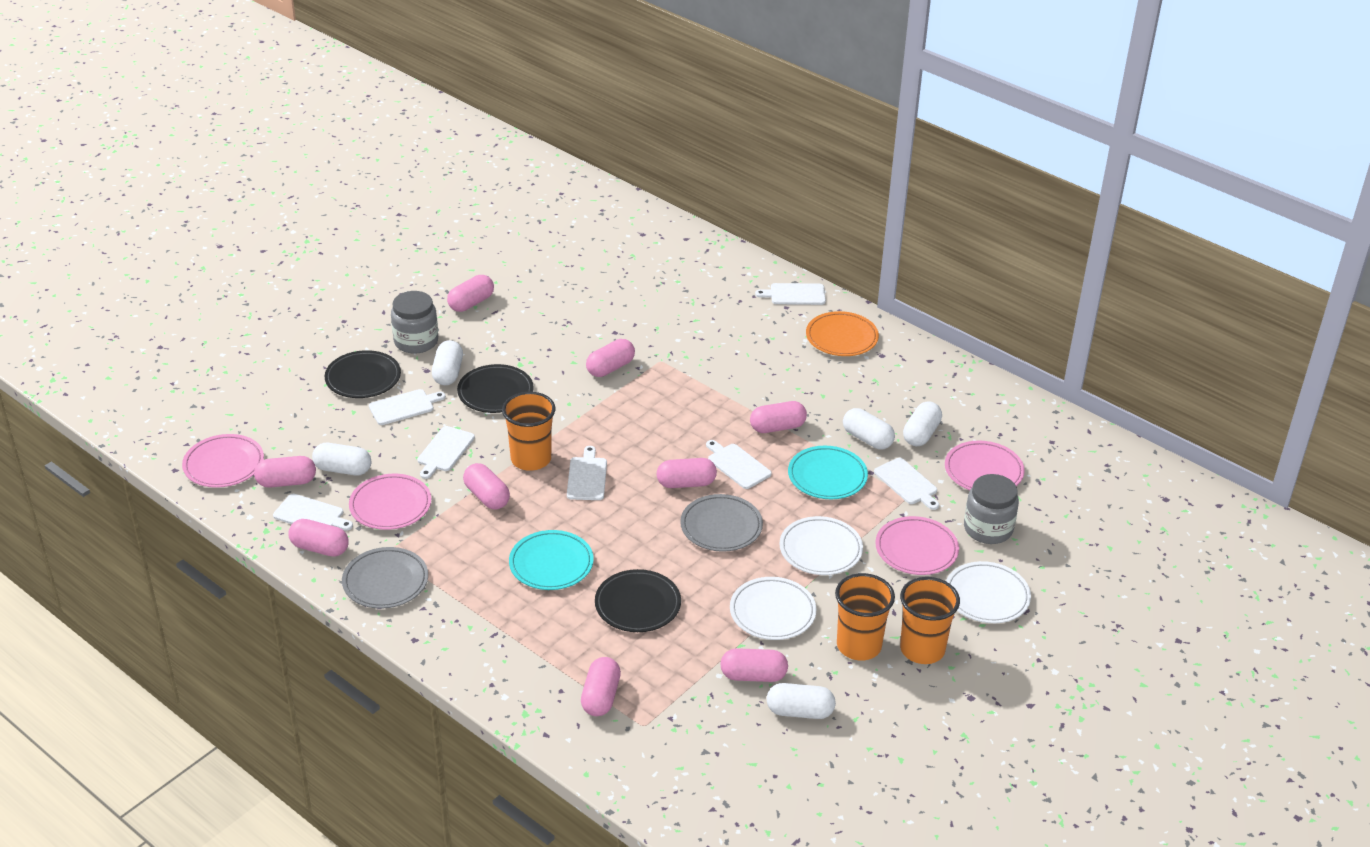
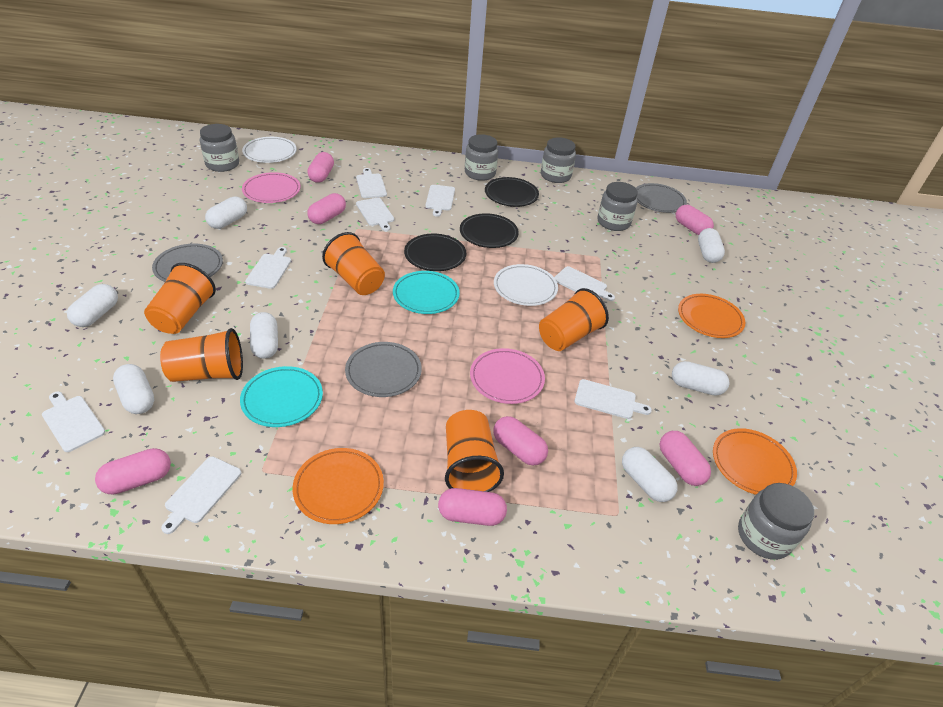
grey jar: [391,291,438,354] [964,474,1019,544] = 2 -> [200,124,239,172] [465,134,499,181] [541,137,576,183] [597,182,638,231] [738,483,814,560] = 5
grey plate: [342,547,428,609] [680,494,763,552] = 2 -> [152,244,223,282] [345,342,422,397] [636,183,687,213] = 3
orange cup: [502,392,555,471] [835,573,895,661] [900,577,960,664] = 3 -> [144,263,216,334] [160,328,243,382] [322,232,385,295] [445,410,504,492] [539,288,609,351] = 5
orange plate: [806,311,879,356] = 1 -> [292,448,384,524] [678,294,745,338] [713,428,797,495] = 3
pink capsule: [254,456,316,488] [288,519,349,557] [447,275,494,312] [463,463,510,509] [581,657,621,716] [586,339,635,377] [657,458,717,488] [720,648,788,682] [750,401,807,433] = 9 -> [95,448,171,495] [307,152,334,183] [308,193,346,224] [438,488,507,526] [493,416,548,466] [660,431,711,486] [676,205,714,235] = 7
pink plate: [182,434,264,488] [349,474,431,530] [875,516,959,575] [945,441,1025,490] = 4 -> [242,172,301,203] [470,348,545,404] = 2
white capsule: [312,443,371,475] [432,340,463,385] [767,683,836,719] [843,408,895,449] [903,401,942,446] = 5 -> [67,284,118,327] [113,364,154,414] [205,196,247,229] [250,312,278,358] [622,447,677,502] [672,361,730,396] [698,228,725,263] = 7
white cutting board: [273,494,353,531] [369,389,446,425] [417,426,475,479] [567,446,607,500] [706,440,772,489] [755,283,826,305] [874,458,939,510] = 7 -> [42,391,105,452] [161,457,241,534] [245,247,291,289] [356,168,387,198] [356,198,394,231] [425,185,455,217] [554,266,615,301] [574,379,652,419] = 8
white plate: [730,577,816,640] [779,516,863,575] [946,561,1031,623] = 3 -> [242,137,297,163] [494,264,558,306] = 2

